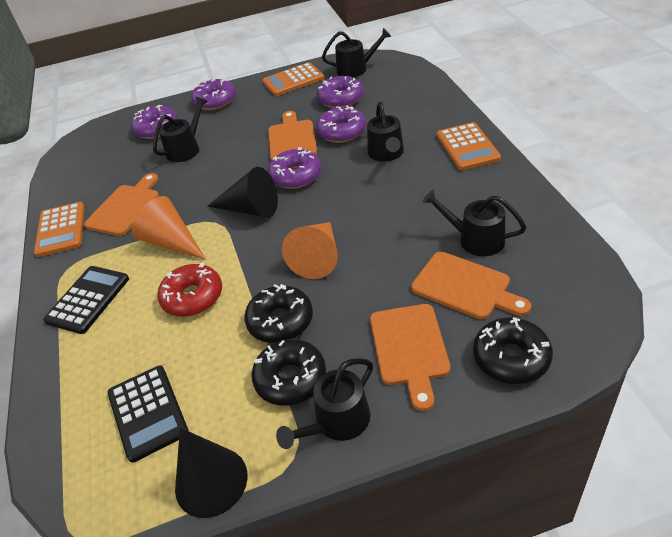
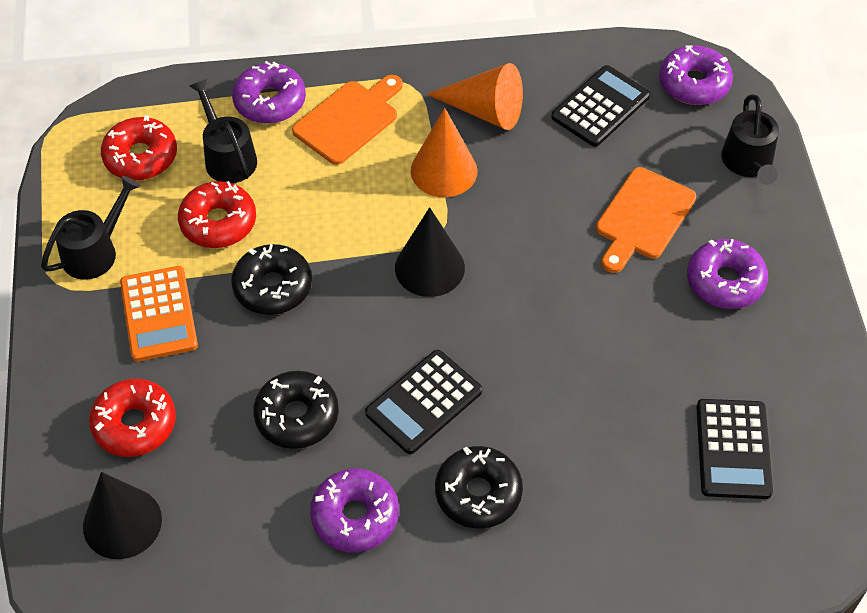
black calculator: [43,266,129,334] [107,365,189,463] = 2 -> [365,350,482,454] [551,65,650,147] [696,399,773,499] = 3
black watering can: [153,97,208,162] [276,358,373,449] [322,28,391,77] [367,102,404,162] [423,190,526,256] = 5 -> [41,176,140,280] [189,79,257,183] [721,94,779,185] = 3
orange calculator: [34,202,85,257] [263,62,324,96] [437,122,501,170] = 3 -> [120,266,198,362] = 1
orange cutting board: [84,173,159,236] [268,111,317,161] [370,304,450,411] [411,252,531,319] = 4 -> [292,75,403,165] [596,167,696,273] = 2
purple donut: [131,105,178,139] [191,78,236,110] [268,147,321,189] [316,105,366,143] [317,76,363,108] = 5 -> [232,61,306,124] [310,468,399,552] [659,45,733,105] [687,239,768,309] = 4
red donut: [157,263,222,317] = 1 -> [89,379,176,457] [101,115,177,181] [178,181,256,248] = 3

